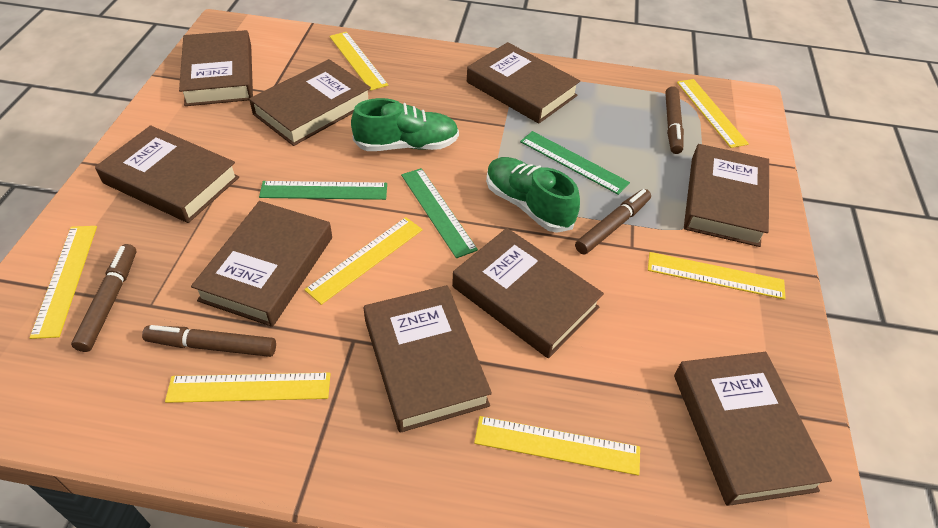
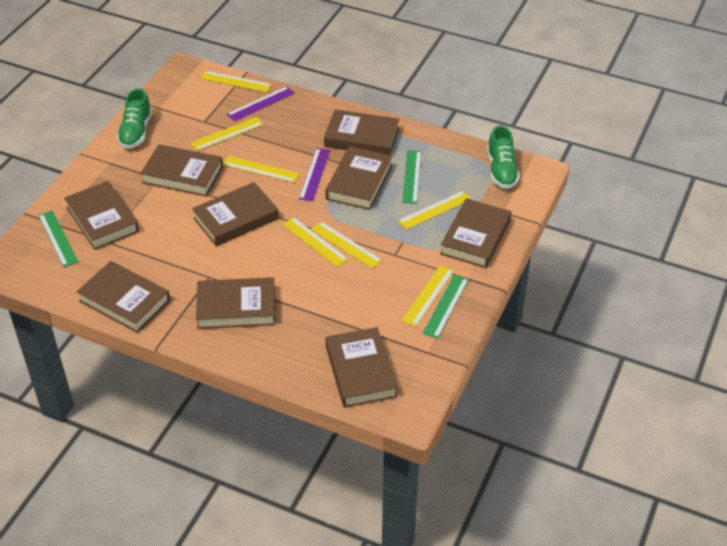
brown marker: [71,244,137,352] [142,325,276,357] [575,189,651,254] [665,86,684,154] = 4 -> none = 0
purple ruler: none = 0 -> [227,86,295,121] [299,148,330,201] = 2

